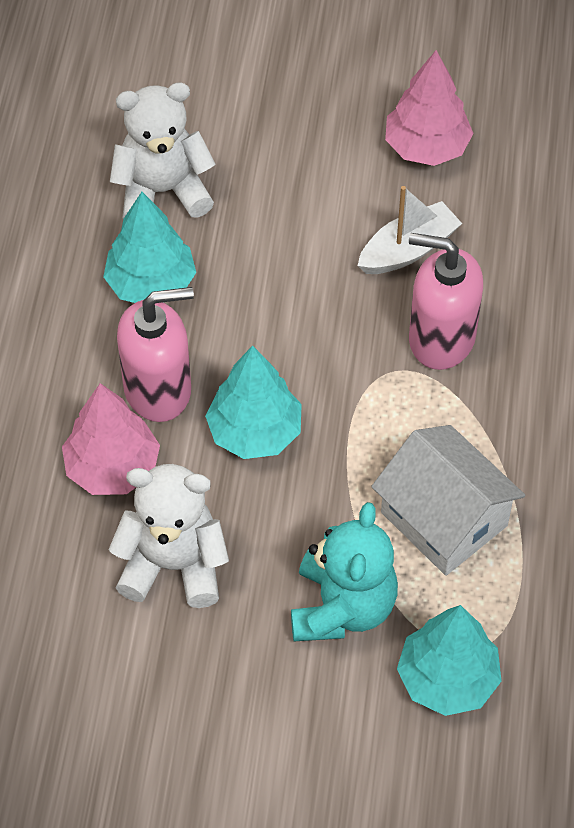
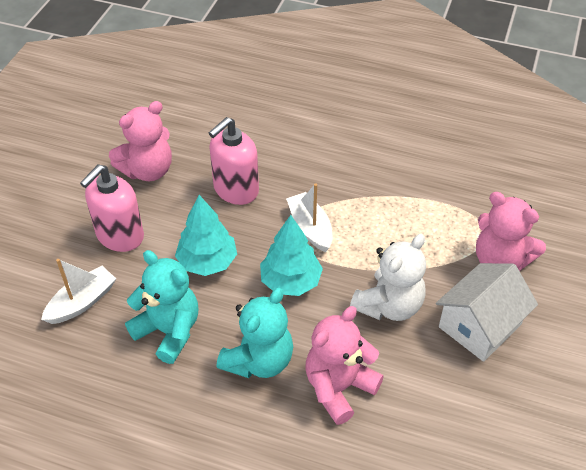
pink teddy bear: none = 0 -> [109,101,172,181] [305,306,384,425] [476,192,546,271] = 3
pink tree: [62,383,160,495] [385,50,474,166] = 2 -> none = 0
turquoise teddy bear: [291,502,398,641] = 1 -> [125,250,199,364] [216,288,293,378] = 2
turquoise tree: [103,192,196,303] [205,346,302,459] [397,605,502,716] = 3 -> [175,195,237,276] [260,215,323,296] = 2
white boat: [358,186,462,274] = 1 -> [41,259,116,324] [286,183,333,252] = 2
white teddy bear: [109,464,229,608] [110,83,216,219] = 2 -> [350,234,426,321] = 1

